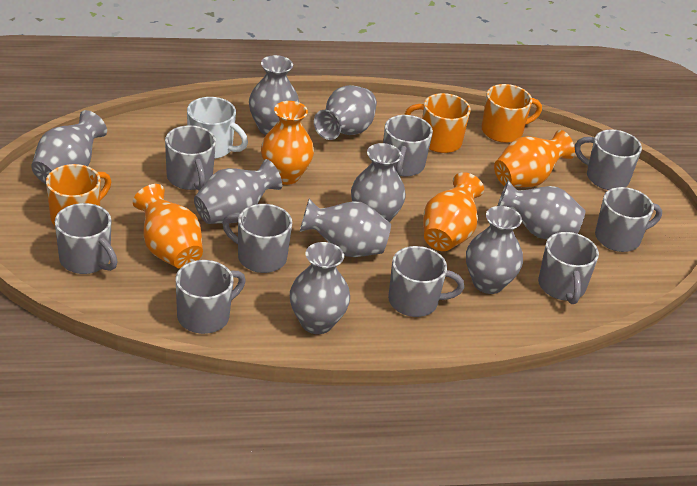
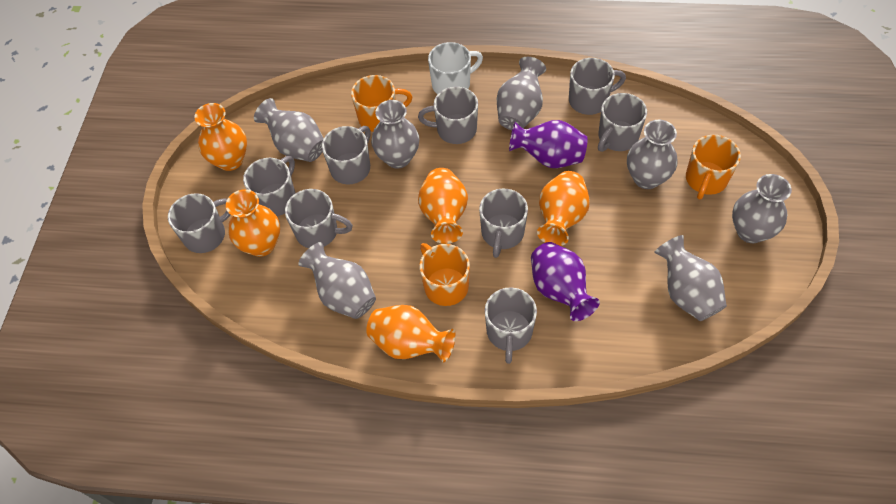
grey vase: [31,110,107,184] [194,159,282,224] [249,55,299,135] [290,242,350,334] [300,198,391,257] [314,85,377,140] [351,143,406,222] [466,206,523,294] [498,180,585,240] = 9 -> [254,98,324,162] [298,242,376,319] [371,100,420,168] [497,57,546,130] [627,120,677,189] [654,235,727,321] [732,174,792,243] = 7
orange vase: [133,184,203,269] [261,101,314,185] [423,172,484,251] [494,130,575,187] = 4 -> [194,103,247,171] [226,189,280,257] [366,305,456,362] [418,168,468,244] [537,171,590,246] = 5
purple vase: none = 0 -> [509,120,588,168] [531,242,600,321] = 2

